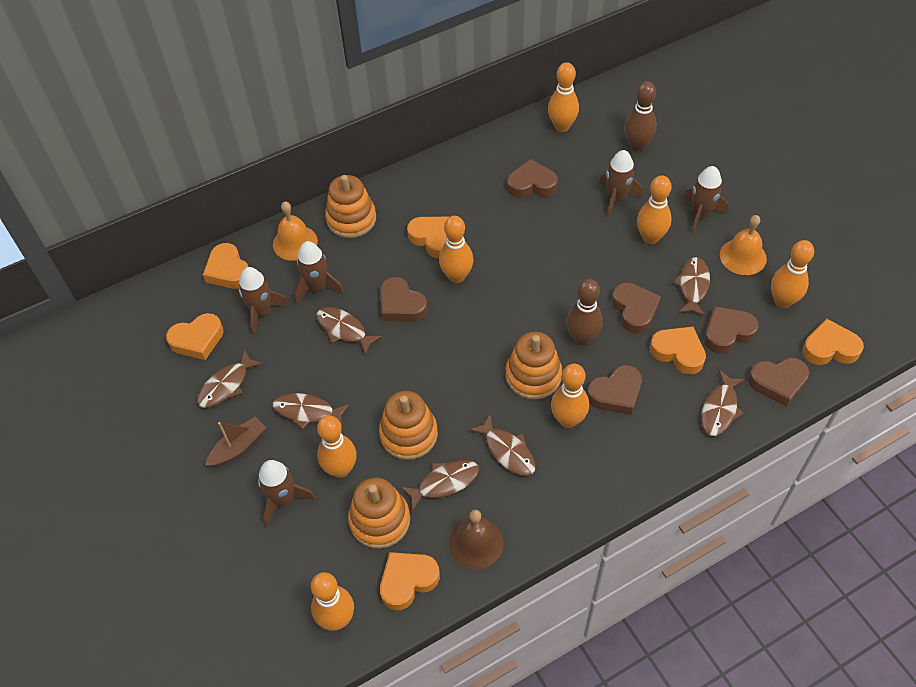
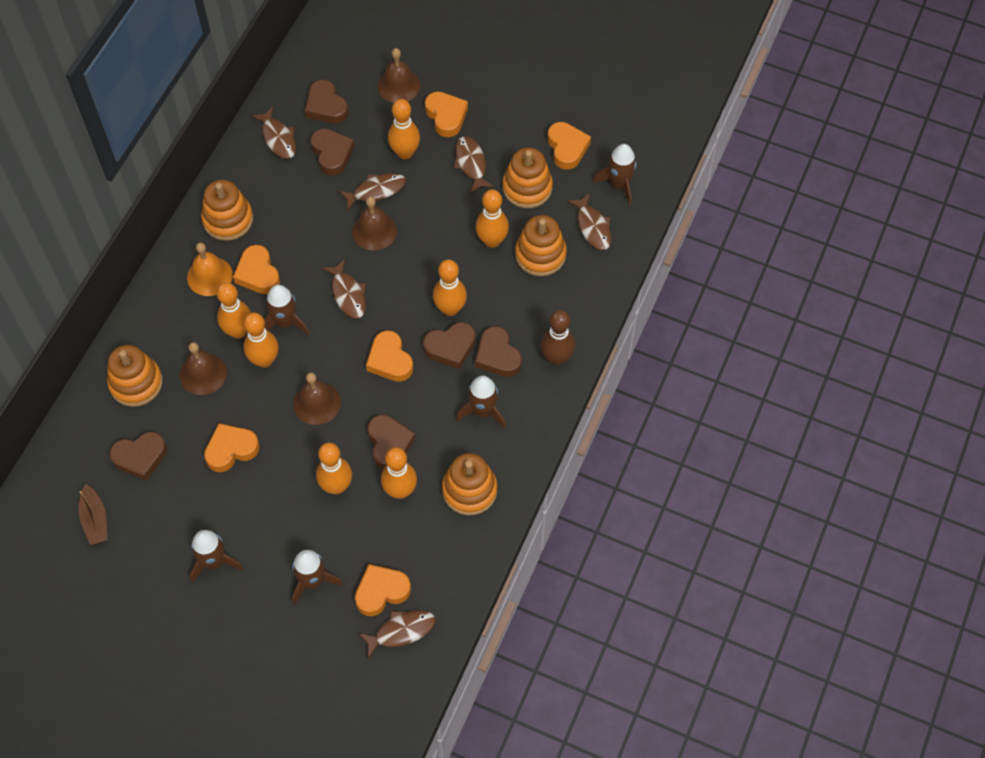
brown bell: [449,510,504,569] = 1 -> [180,342,227,395] [293,372,341,425] [352,196,397,250] [378,48,420,103] = 4
brown bowling pin: [566,279,603,345] [625,81,657,151] = 2 -> [541,310,575,365] = 1
brown fish: [197,349,263,408] [273,393,350,429] [316,307,382,355] [400,460,479,512] [469,413,536,476] [673,257,710,317] [701,370,746,436] = 7 -> [252,107,296,159] [322,259,366,319] [339,173,406,211] [358,610,436,658] [453,136,494,193] [567,193,611,250] = 6
orange bell: [273,201,318,261] [720,215,767,275] = 2 -> [187,242,233,296] = 1
orange stacking toy: [325,175,376,238] [348,478,410,549] [379,391,438,460] [505,332,562,400] = 4 -> [107,345,163,407] [201,180,253,241] [442,453,497,515] [503,147,553,208] [515,215,567,276] = 5

